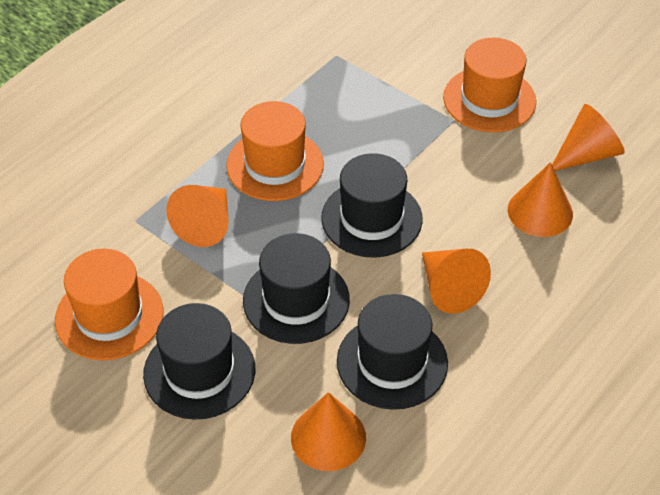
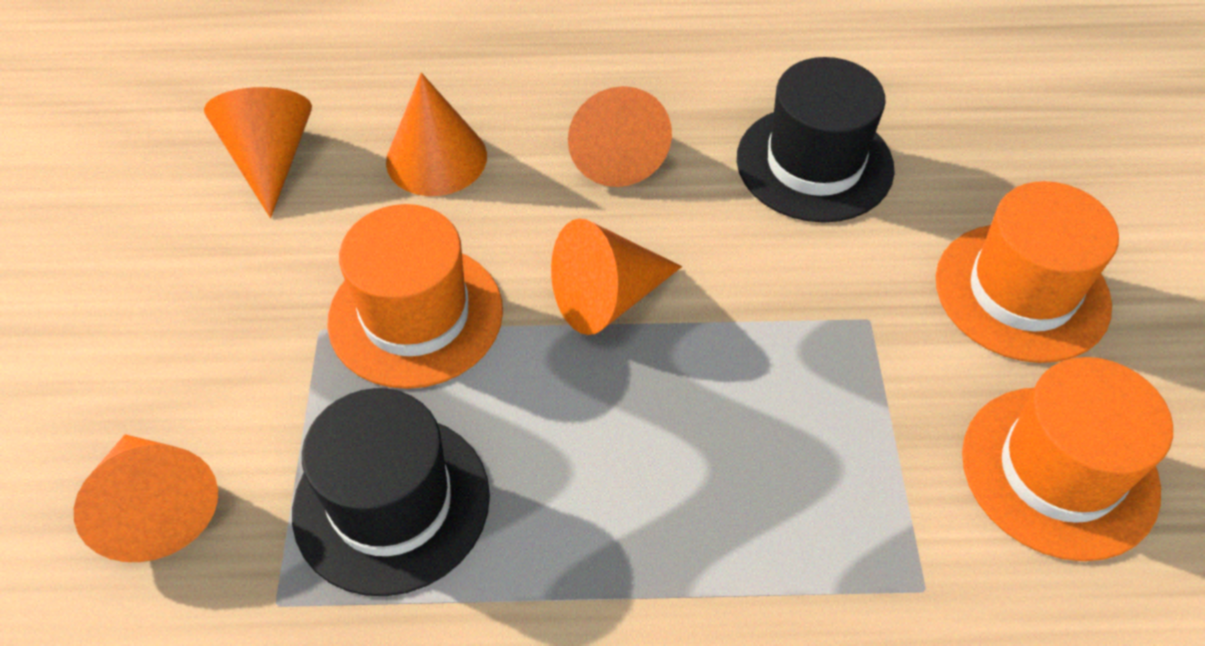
black hat: [143,303,255,420] [243,233,350,344] [321,153,422,257] [337,294,448,410] = 4 -> [292,388,490,596] [737,57,895,223] = 2

